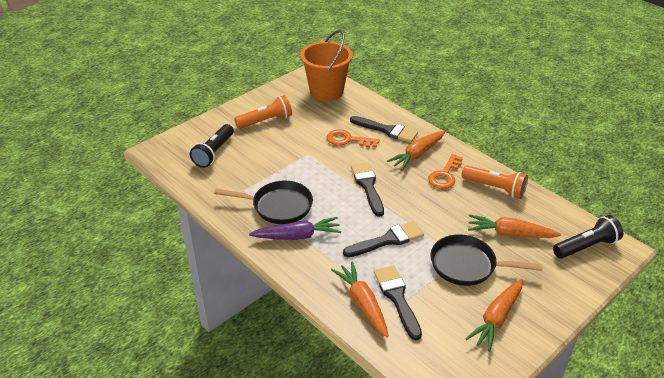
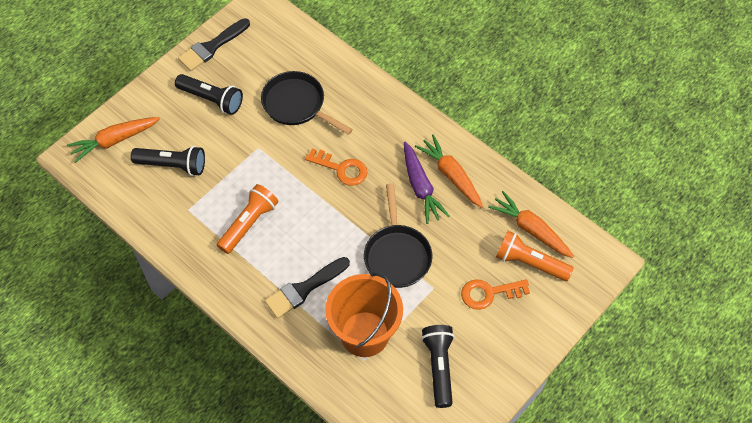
black brush: [343,221,424,257] [350,116,418,143] [351,162,384,217] [374,265,422,340] = 4 -> [178,18,250,71] [265,257,350,319] = 2
black flashlight: [190,124,234,168] [553,215,623,259] = 2 -> [131,146,205,176] [175,74,243,115] [421,325,454,408] = 3
orange carrot: [331,261,389,338] [387,131,445,171] [465,279,523,352] [468,214,561,238] = 4 -> [67,117,160,163] [415,134,483,208] [488,191,574,258] = 3

